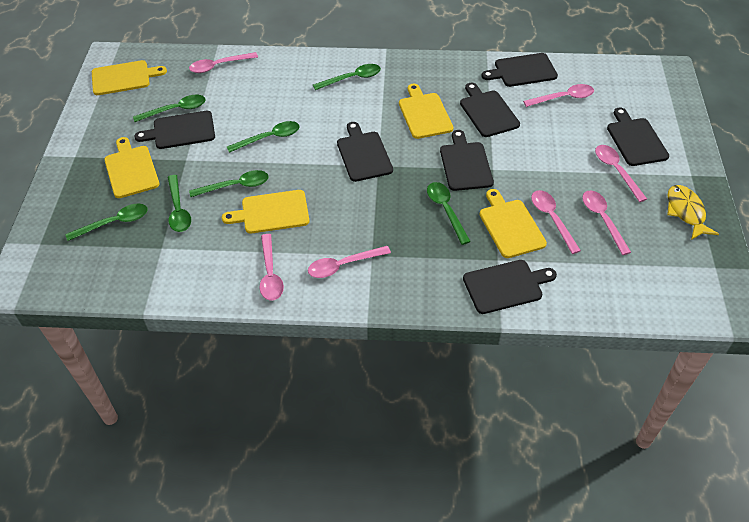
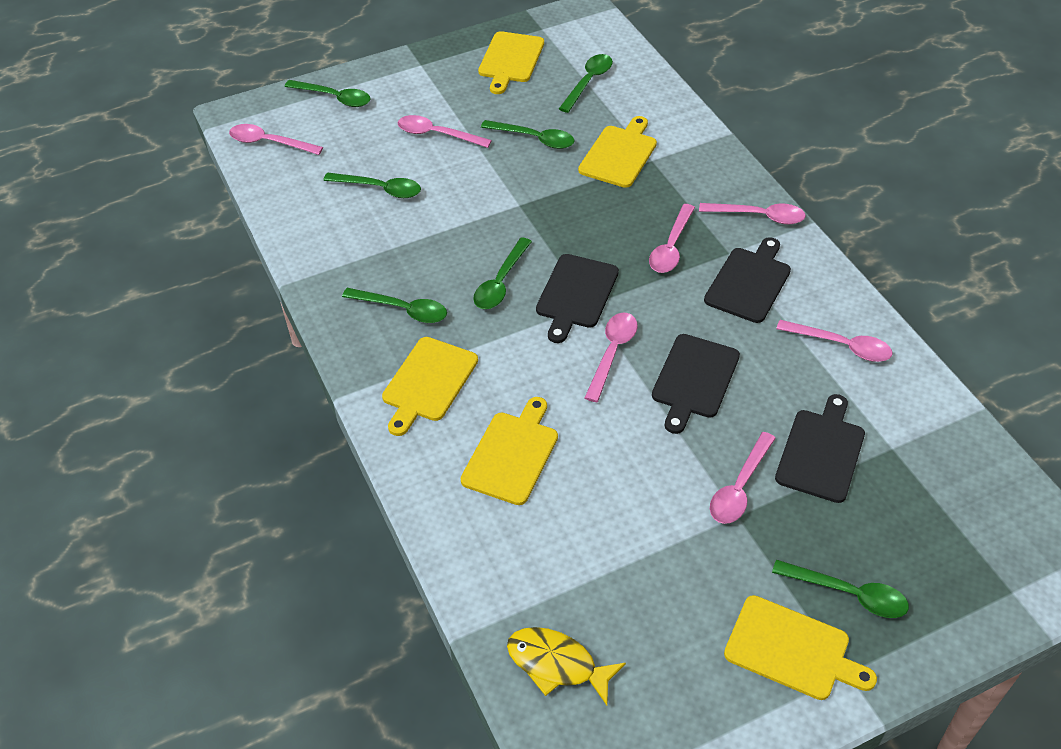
black cutting board: [134,111,215,149] [337,122,393,182] [440,130,494,191] [460,82,520,137] [463,260,557,314] [481,53,558,87] [607,107,669,166] = 7 -> [536,254,619,343] [652,334,740,434] [704,237,791,323] [775,394,865,503] = 4

